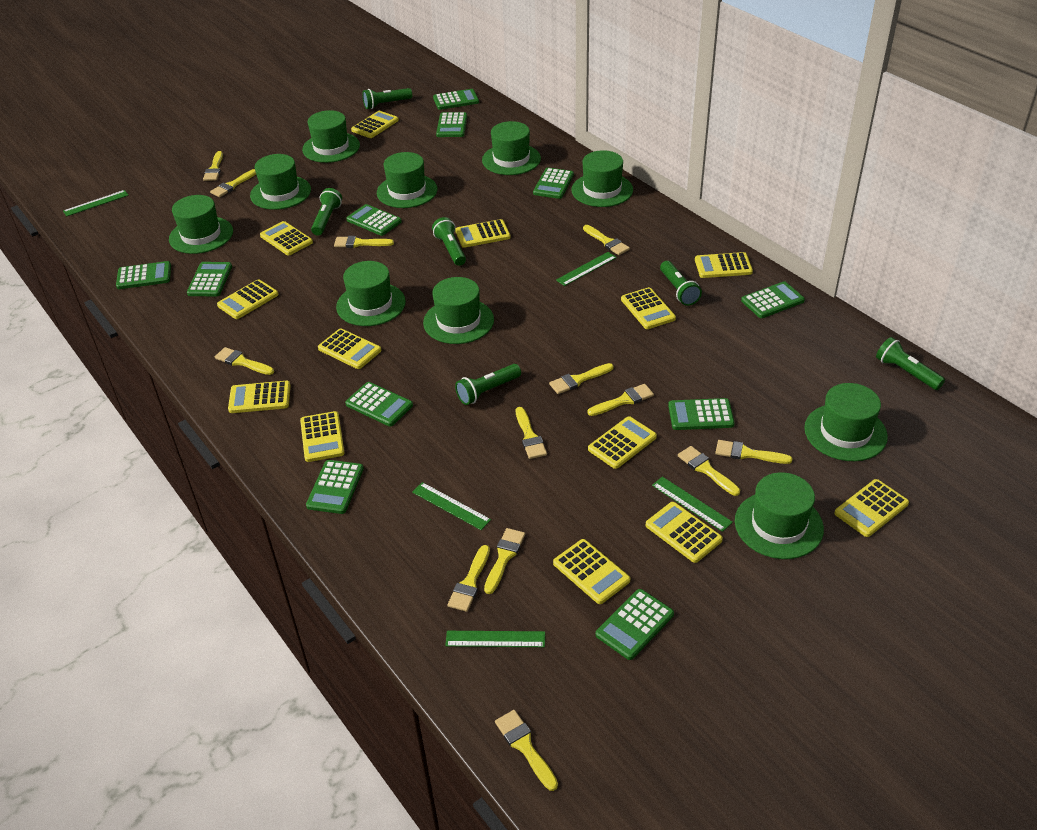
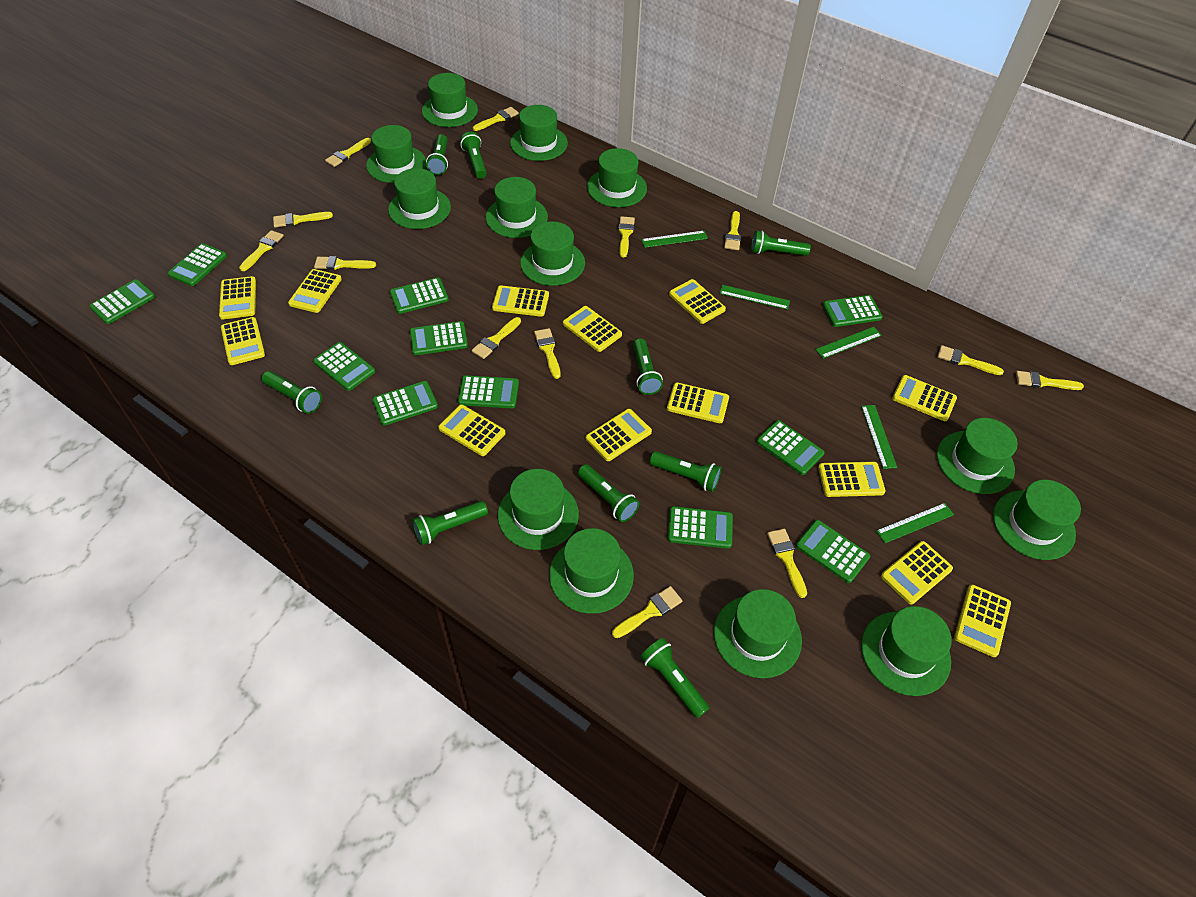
green flashlight: [311,188,342,236] [362,88,412,109] [432,217,466,266] [455,364,521,405] [660,261,702,306] [876,337,945,390] = 6 -> [262,371,322,414] [412,501,488,545] [426,134,448,175] [460,132,487,179] [578,464,639,522] [633,338,663,395] [640,638,709,718] [650,451,721,492] [751,231,811,256] = 9
green hat: [169,195,233,254] [250,154,311,210] [302,110,360,163] [336,261,406,326] [377,152,437,208] [423,277,494,344] [482,121,541,175] [572,150,633,207] [735,472,824,559] [804,383,888,461] = 10 -> [366,125,426,183] [388,168,451,229] [422,73,478,127] [486,177,548,238] [498,469,579,550] [510,105,568,161] [520,222,585,286] [549,528,634,614] [587,148,647,207] [714,589,802,678] [861,606,952,696] [937,418,1018,494] [993,480,1081,560] = 13

